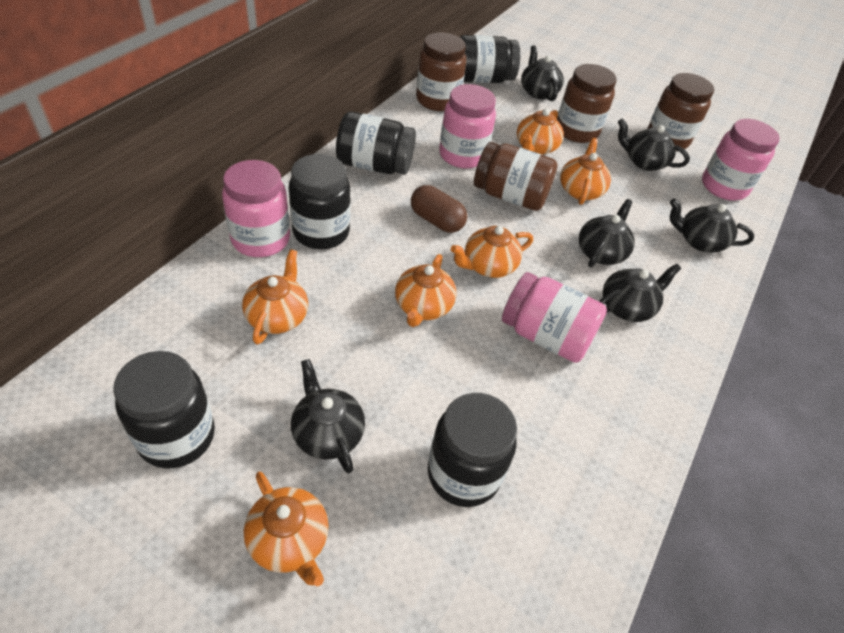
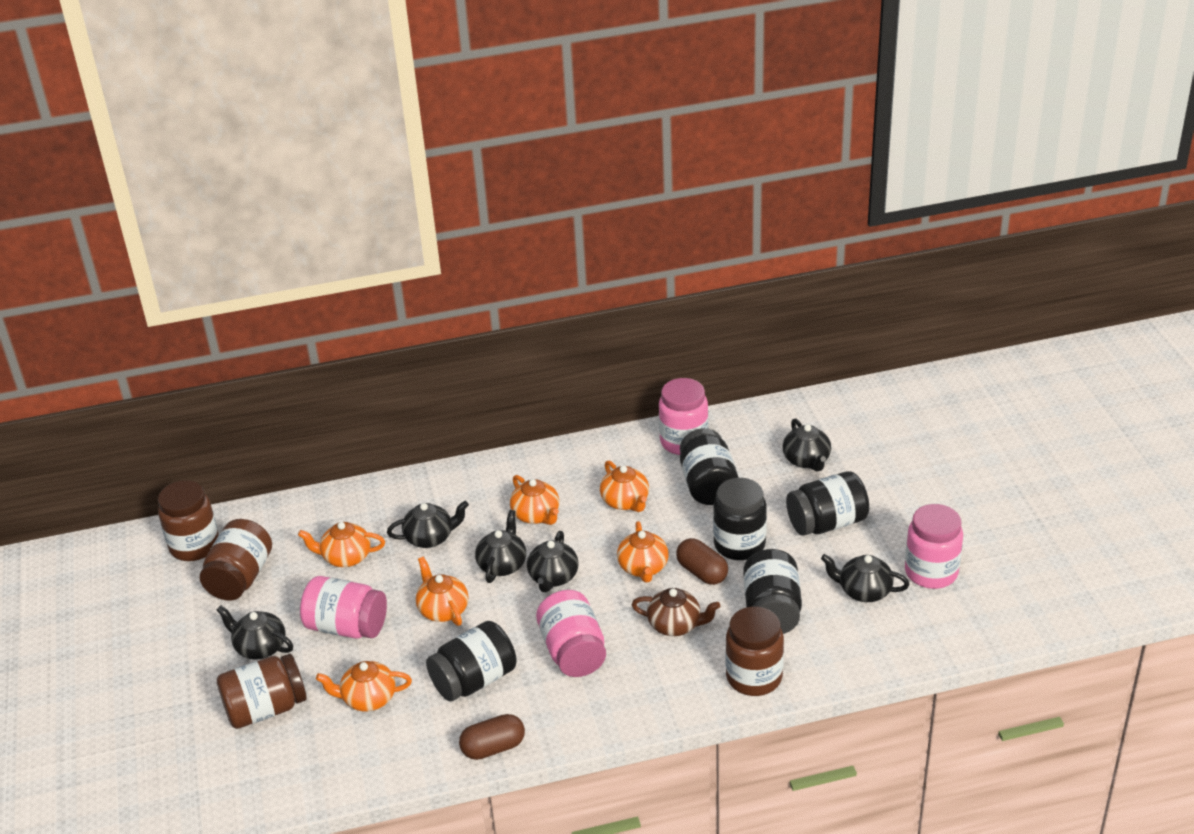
brown capsule: [411,185,467,233] = 1 -> [459,714,525,760] [676,538,728,585] = 2
brown teapot: none = 0 -> [632,588,720,636] = 1

